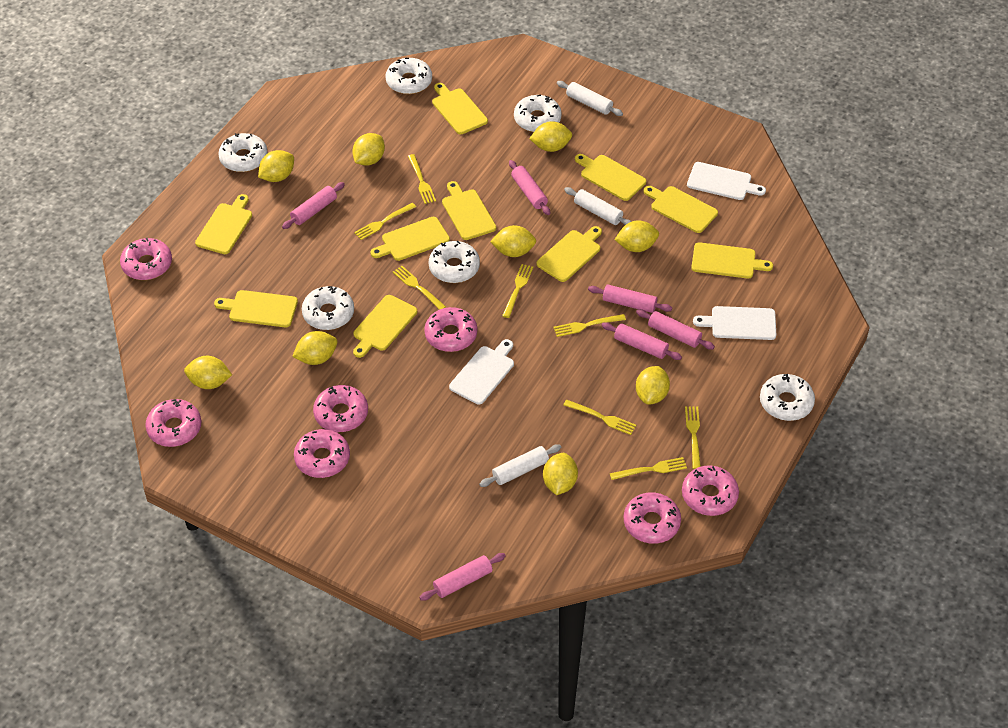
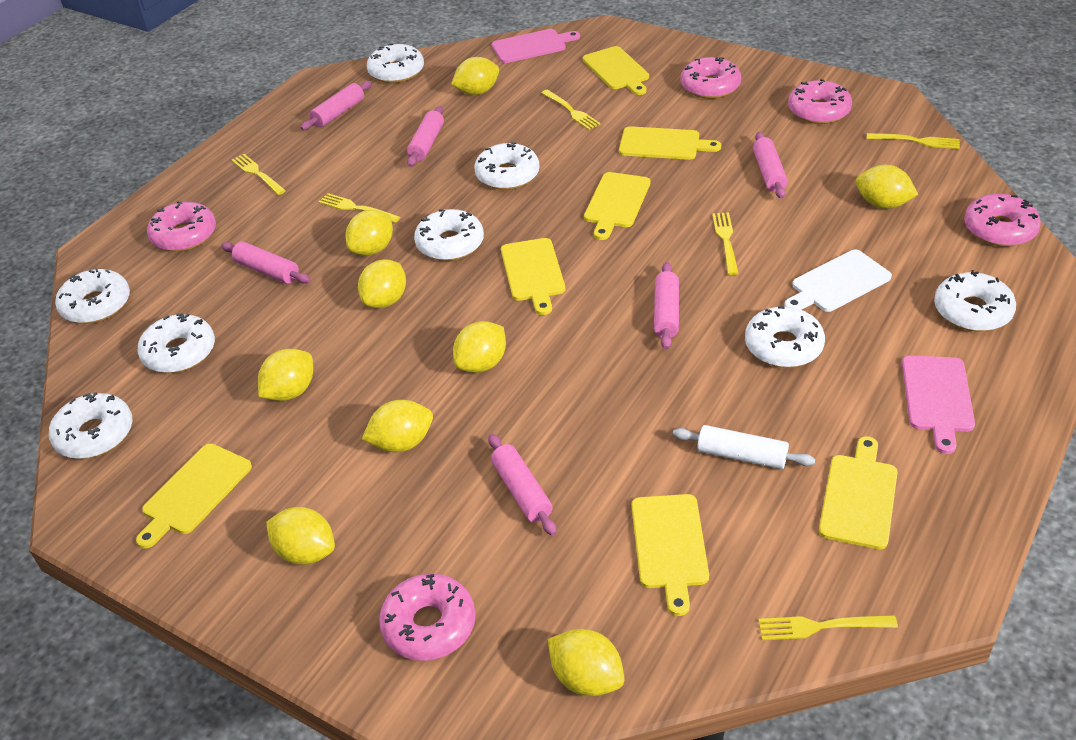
pink cutting board: none = 0 -> [492,29,580,63] [902,356,975,454] = 2
pink donut: [120,238,172,280] [145,399,202,447] [294,429,350,478] [313,385,368,432] [424,307,477,352] [624,492,681,544] [682,466,739,516] = 7 -> [147,201,216,252] [379,574,475,661] [681,57,741,99] [788,79,852,124] [964,194,1041,247] = 5
white cutting board: [449,339,514,405] [687,162,766,200] [693,306,776,340] = 3 -> [784,250,892,312] = 1
white donut: [218,133,268,172] [302,286,354,330] [385,58,432,94] [429,241,480,283] [514,94,562,132] [760,374,815,421] = 6 -> [49,392,133,459] [55,268,130,324] [138,313,215,373] [367,44,424,83] [414,209,484,261] [474,142,539,190] [745,306,825,368] [934,270,1016,332] = 8
white rolling pin: [479,444,561,487] [557,81,623,116] [564,187,631,225] = 3 -> [673,425,815,469] = 1
yellow cutting board: [195,194,252,254] [214,290,298,327] [353,295,417,358] [371,217,450,261] [432,83,488,134] [442,181,496,240] [536,226,602,282] [575,154,646,201] [644,186,718,233] [691,242,773,279] = 10 -> [136,444,252,549] [501,238,565,315] [583,46,649,95] [584,172,650,240] [619,126,721,160] [632,494,709,616] [819,436,898,549] = 7
yellow fork: [354,203,416,240] [393,266,446,310] [408,154,436,204] [502,264,534,318] [553,314,626,337] [563,399,636,435] [610,457,687,480] [685,406,701,469] = 8 -> [231,154,286,195] [319,193,400,223] [542,90,601,130] [712,213,738,275] [759,615,898,640] [867,133,960,149] = 6

